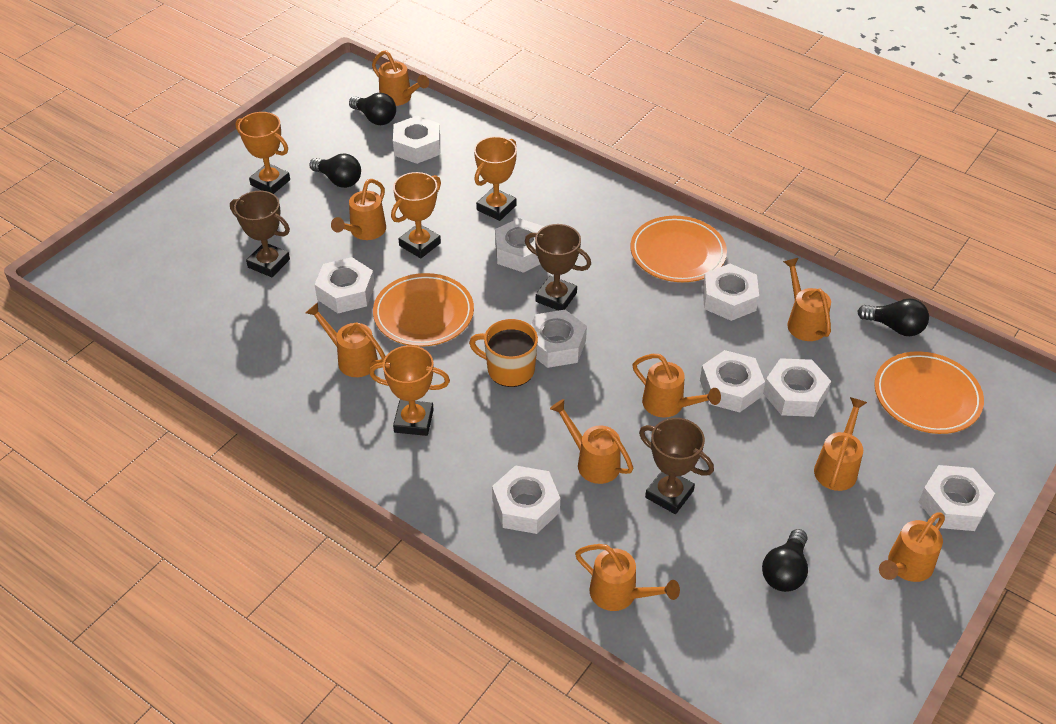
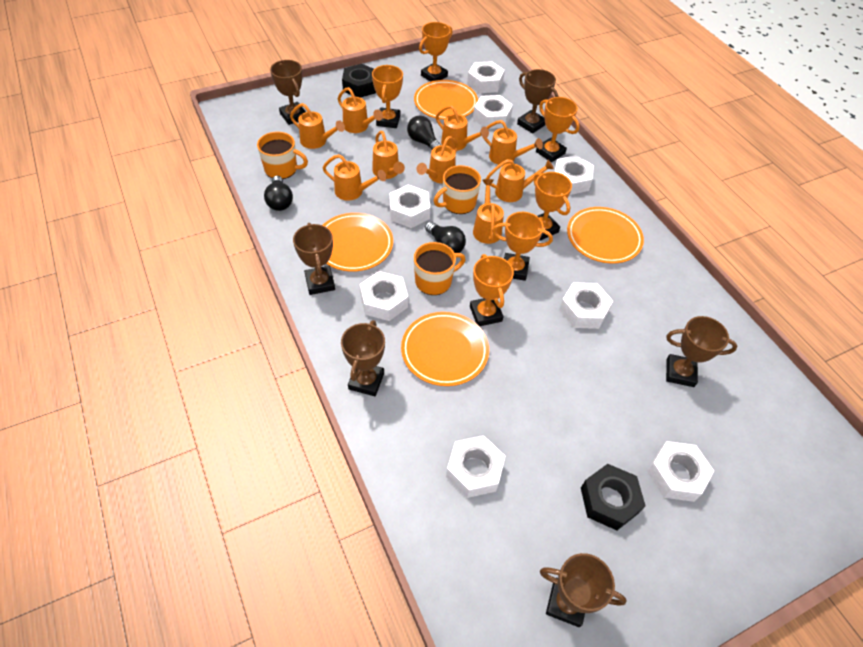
black light bulb: [310,154,361,188] [349,93,396,125] [762,529,808,592] [857,298,929,336] = 4 -> [264,176,293,211] [407,116,441,150] [425,221,466,253] = 3
black nut: none = 0 -> [342,64,376,98] [581,464,646,530] = 2
brown trophy: [230,191,290,277] [525,224,591,311] [639,418,714,514] = 3 -> [270,60,306,125] [293,223,335,295] [341,320,385,396] [517,69,558,134] [540,553,627,627] [666,316,737,387] = 6
orange mug: [469,319,538,387] = 1 -> [257,131,308,179] [414,242,466,295] [434,165,481,214] = 3
orange plate: [373,273,474,347] [631,216,727,282] [874,351,984,434] = 3 -> [323,213,393,272] [401,312,489,386] [414,80,478,120] [567,207,644,264] = 4
orange trophy: [235,112,290,194] [369,345,450,436] [391,172,441,259] [474,136,517,221] = 4 -> [372,65,403,128] [419,22,452,82] [470,254,514,326] [492,212,553,281] [534,172,572,241] [536,97,580,162] = 6
white nut: [314,257,375,313] [393,116,440,164] [492,465,560,534] [495,218,545,273] [531,310,587,368] [700,350,765,412] [703,264,759,321] [763,358,831,417] [919,465,995,531] = 9 -> [360,271,408,321] [389,185,430,228] [446,436,505,498] [467,61,505,93] [473,95,513,129] [554,155,594,195] [559,282,613,329] [647,441,714,502] = 8

